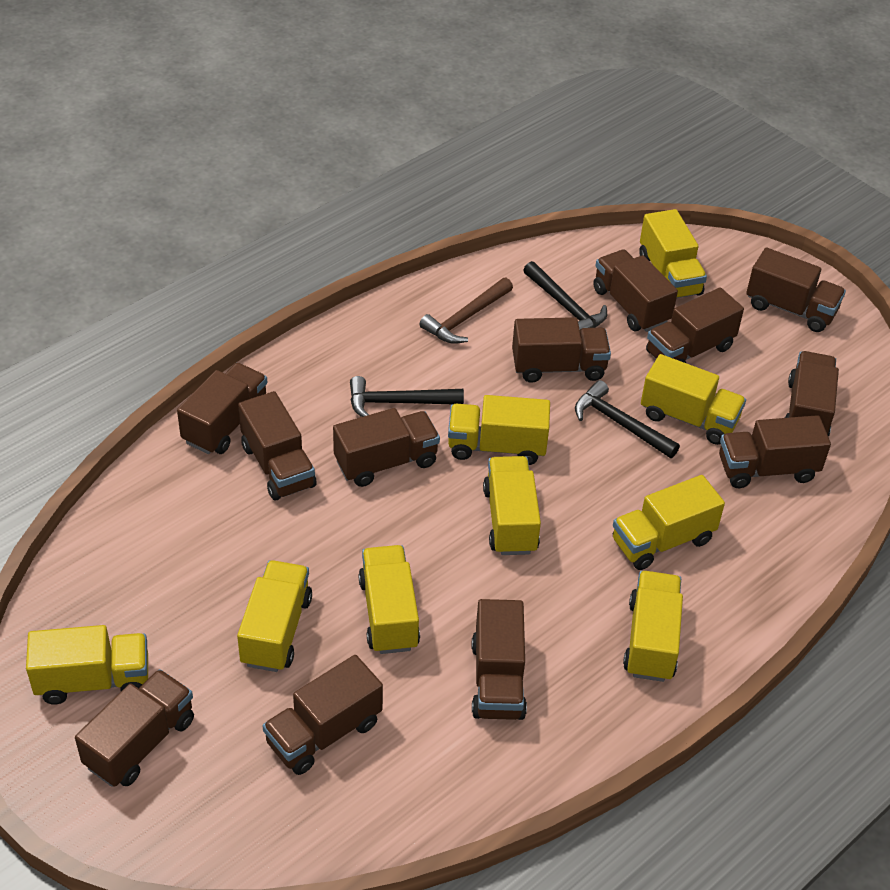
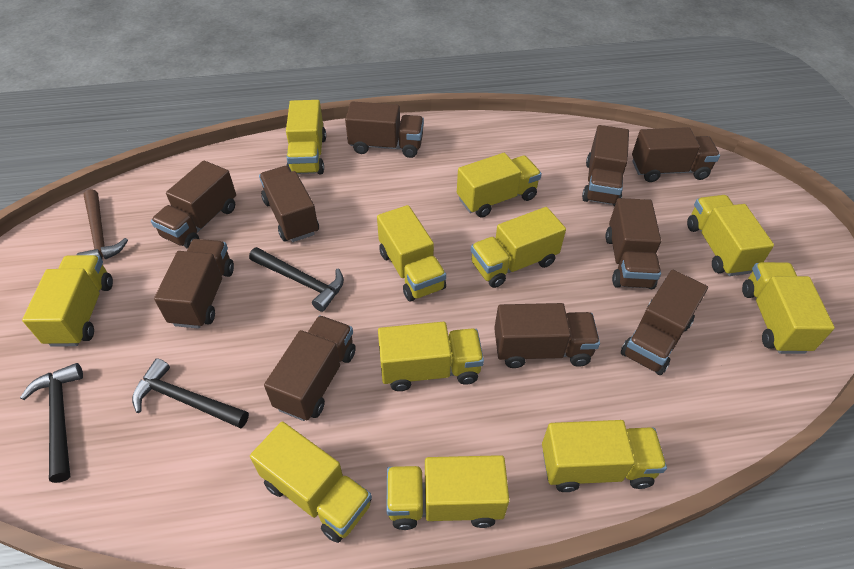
brown truck: [75,669,194,787] [177,363,267,454] [238,391,316,501] [263,655,383,775] [333,408,440,487] [471,599,527,720] [512,317,611,383] [593,249,678,332] [646,288,744,363] [719,415,831,488] [746,248,846,332] [785,351,839,437] = 12 -> [151,161,236,249] [154,239,234,329] [259,166,319,242] [264,315,356,421] [345,101,424,158] [494,303,600,368] [582,125,629,206] [606,198,661,289] [621,270,708,375] [632,127,720,182] = 10
yellow truck: [26,625,148,704] [237,560,312,672] [358,545,420,654] [448,395,550,465] [483,456,541,555] [613,475,725,570] [623,571,683,682] [639,209,707,298] [641,354,746,445] = 9 -> [22,255,113,347] [250,421,372,543] [286,100,326,174] [377,205,446,302] [378,322,484,391] [386,455,509,530] [457,153,542,218] [471,207,566,288] [542,420,667,492] [687,195,774,276] [742,262,835,354] = 11

